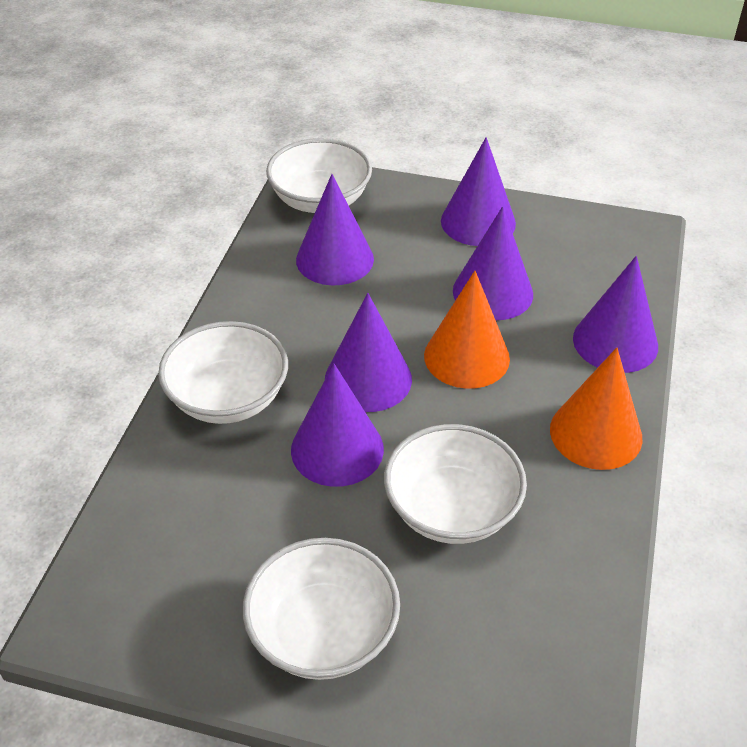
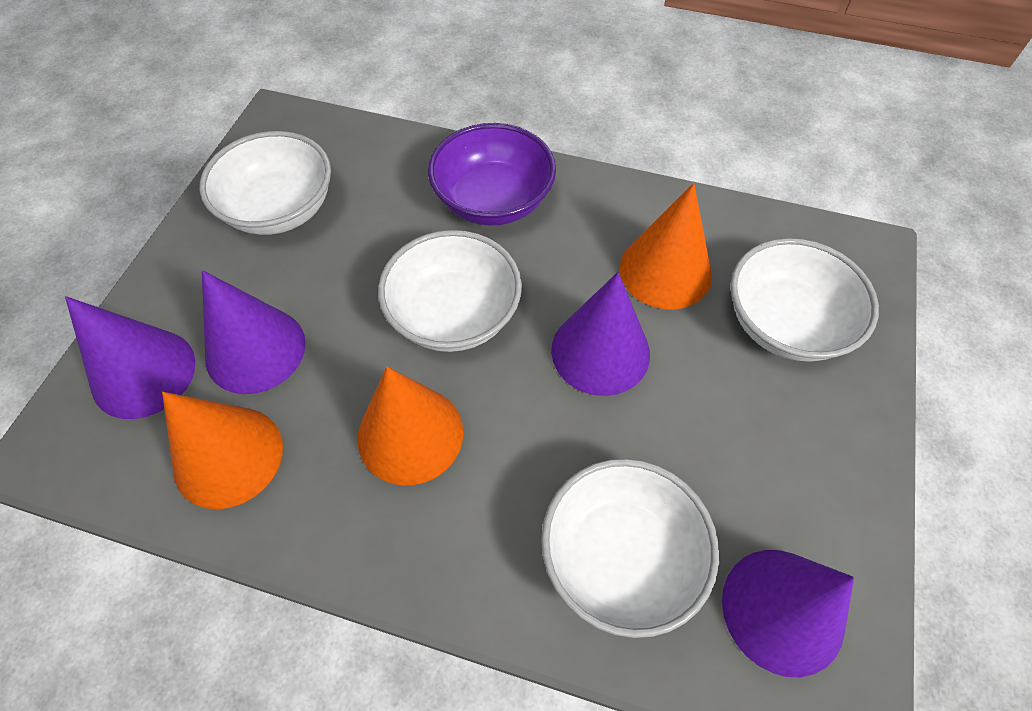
orange cone: [424,271,510,389] [550,347,642,470] = 2 -> [162,392,283,509] [357,366,463,485] [620,183,712,310] = 3
purple bowl: none = 0 -> [428,123,556,226] = 1
purple cone: [291,364,384,487] [296,174,374,285] [325,293,412,412] [441,137,516,246] [453,206,533,320] [573,256,658,373] = 6 -> [65,296,195,419] [202,270,306,394] [551,272,650,396] [722,550,854,677] = 4

